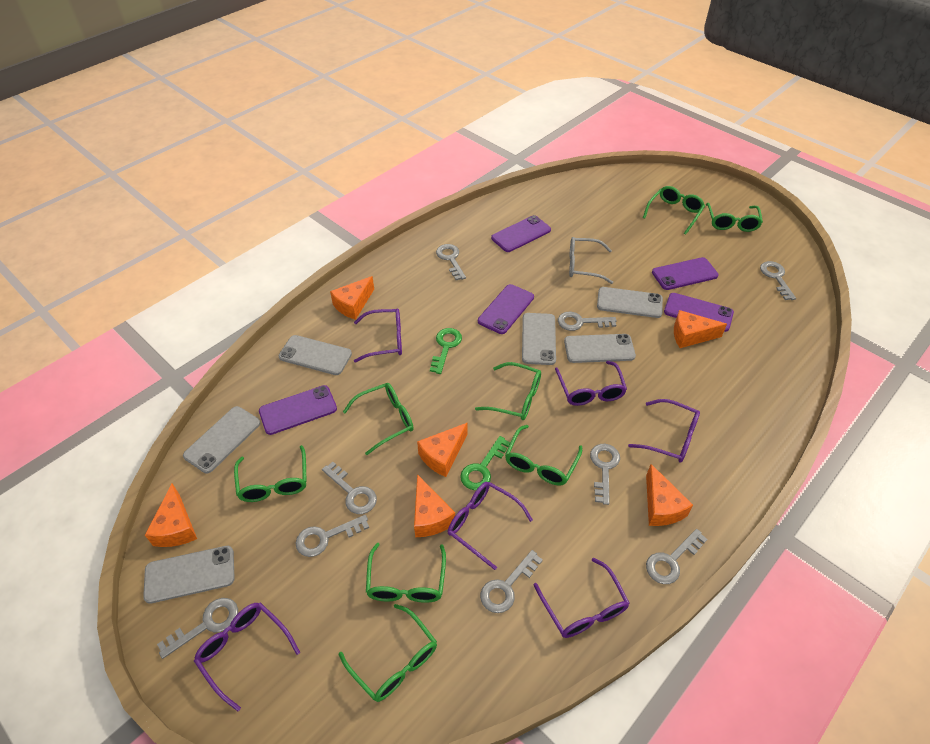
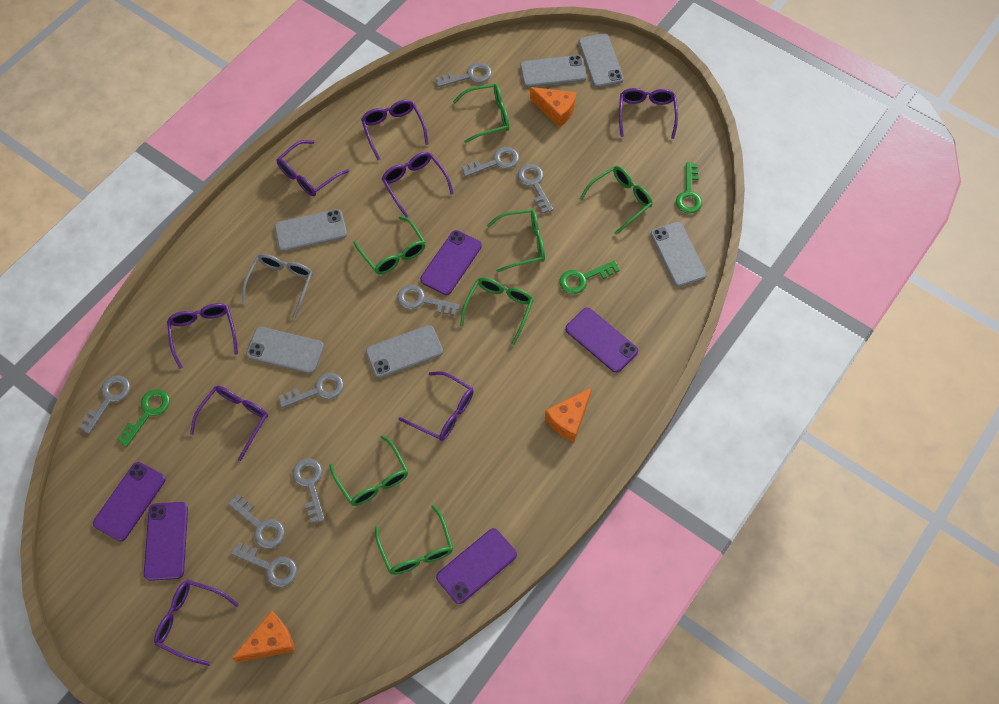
green glasses: [234,445,307,502] [339,604,437,702] [343,383,414,455] [366,543,446,603] [475,362,541,420] [505,425,582,486] [643,186,705,235] [706,203,763,232] = 8 -> [329,435,408,506] [353,216,426,274] [375,505,453,575] [453,84,509,143] [460,277,534,345] [487,209,545,272] [580,166,652,235] = 7
green key: [430,328,462,374] [460,436,510,490] = 2 -> [117,389,170,447] [559,260,620,294] [676,162,702,214] = 3
orange cheese: [145,483,197,547] [330,276,374,320] [414,474,455,537] [417,423,467,477] [646,464,693,526] [674,310,727,348] = 6 -> [232,611,295,663] [530,87,576,127] [545,388,592,442] = 3
purple glasses: [194,602,300,711] [354,309,402,362] [448,482,533,570] [534,558,630,638] [555,361,627,406] [628,399,700,463] = 6 -> [154,580,239,666] [167,303,238,369] [190,386,268,461] [276,140,349,196] [361,100,428,160] [382,152,454,218] [398,371,474,441] [619,88,678,139] = 8

